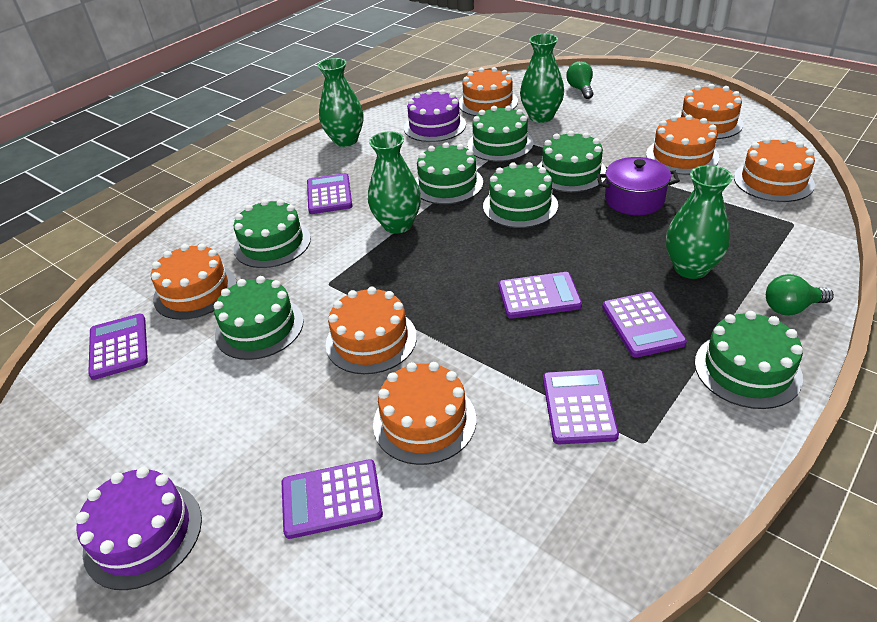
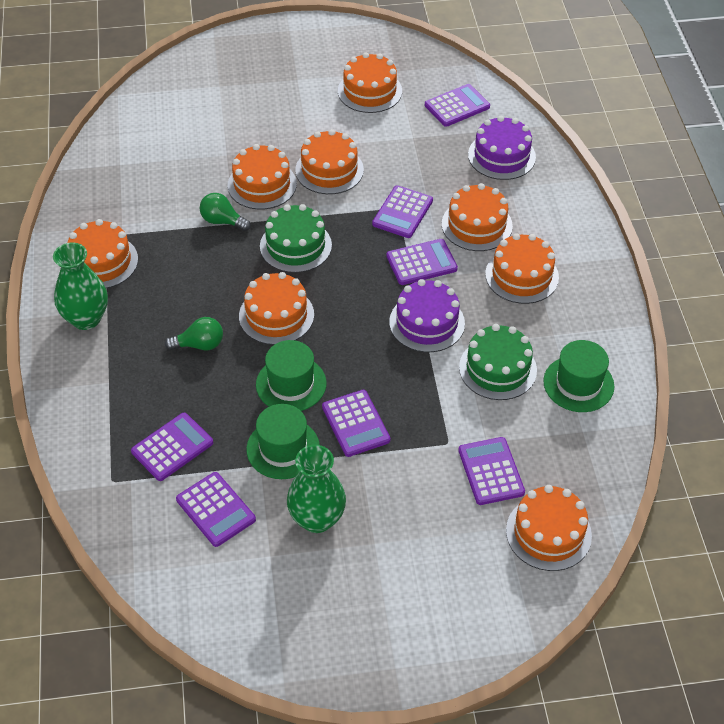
green cake: [214,276,304,360] [234,199,311,268] [415,142,483,204] [467,106,533,162] [483,162,558,228] [537,131,606,192] [695,311,803,409] = 7 -> [260,204,332,273] [459,324,537,400] = 2
green hat: none = 0 -> [246,404,320,479] [256,340,327,411] [543,340,614,412] = 3
green vase: [318,58,363,147] [368,132,421,234] [520,34,564,123] [666,165,733,279] = 4 -> [53,243,108,330] [287,445,346,533] = 2
orange cake: [151,244,237,320] [326,287,417,374] [373,362,476,465] [459,67,518,116] [646,115,720,175] [676,84,743,139] [734,137,815,202] = 7 -> [67,219,138,288] [228,144,297,210] [239,272,314,345] [295,129,364,194] [338,52,402,113] [442,183,513,251] [485,233,559,304] [506,485,592,571] = 8
purple calculator: [88,314,148,380] [282,459,383,539] [307,173,352,214] [499,272,582,319] [543,369,619,444] [602,292,687,358] = 6 -> [131,413,213,481] [176,472,256,547] [322,390,390,457] [372,185,433,238] [386,239,458,285] [425,84,490,127] [458,437,525,505] = 7
purple pot: [597,157,680,215] = 1 -> none = 0

